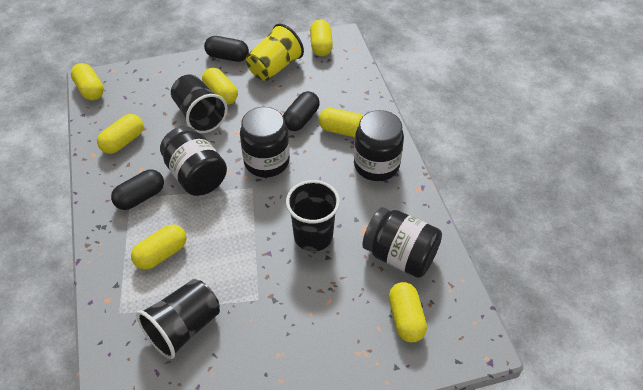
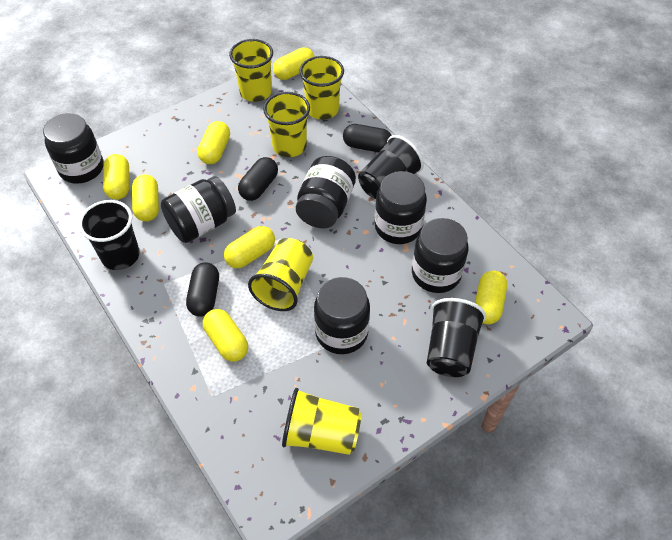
black jar: [160,126,227,196] [240,107,290,177] [354,110,404,181] [362,207,442,278] = 4 -> [43,113,103,184] [161,176,236,243] [296,156,356,228] [314,277,370,354] [374,171,427,244] [412,218,469,293] = 6
yellow cup: [246,24,304,81] = 1 -> [229,39,273,102] [248,238,313,311] [263,92,310,157] [282,388,362,455] [299,56,344,120] = 5

